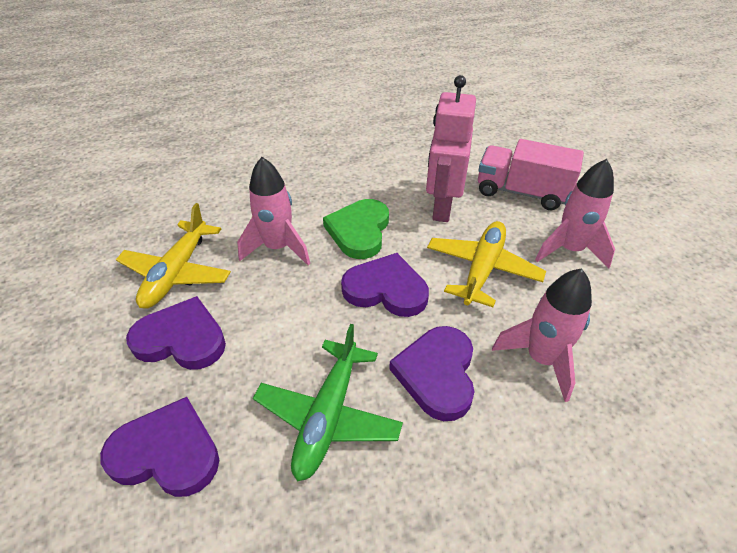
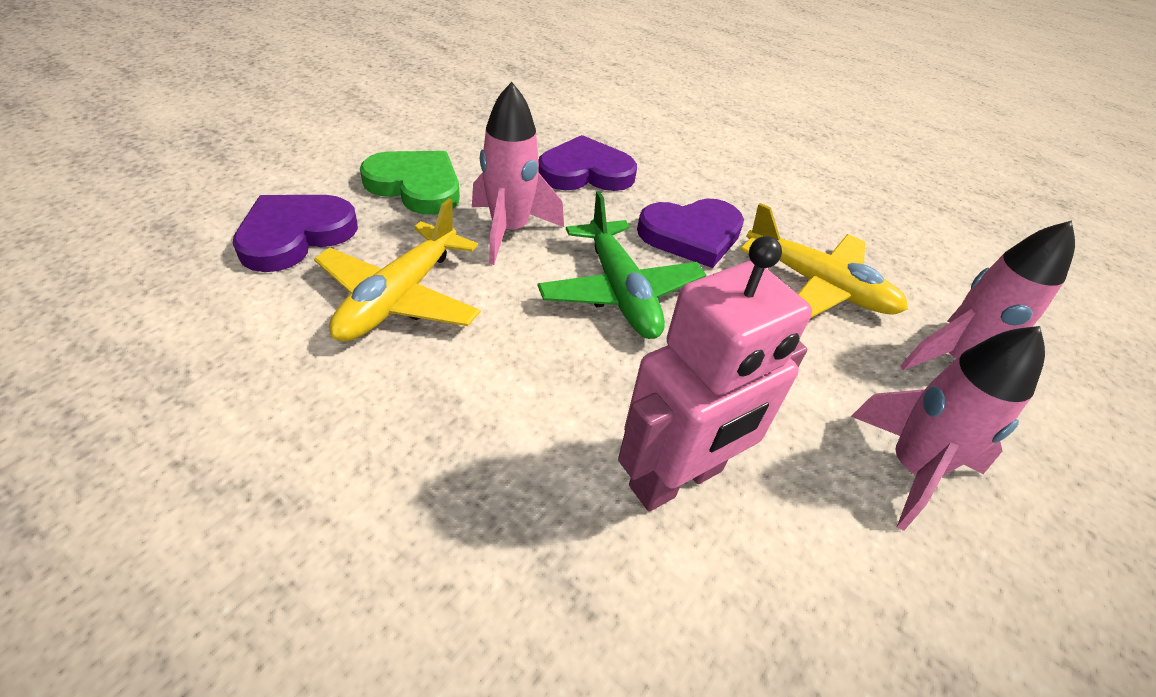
pink truck: [478,139,584,210] = 1 -> none = 0
purple heart: [100,397,219,497] [126,296,226,370] [341,253,429,317] [389,326,474,421] = 4 -> [233,195,358,272] [538,135,637,191] [637,198,744,268] = 3

